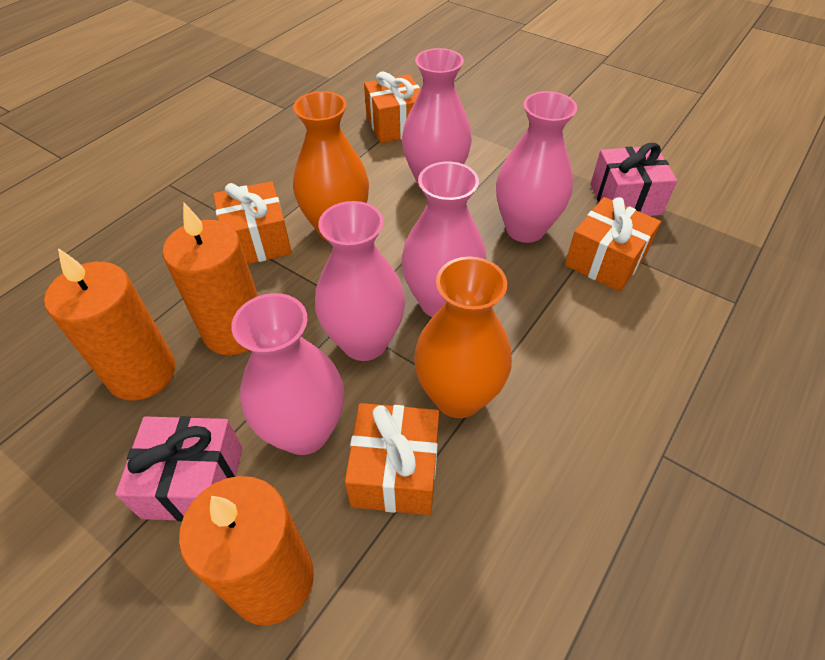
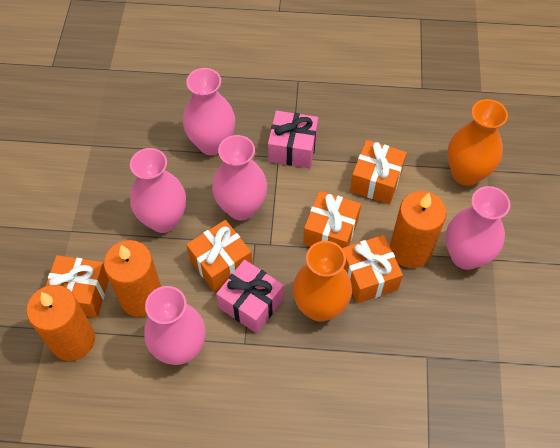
orange gift: [213,181,292,264] [345,403,439,515] [364,71,420,143] [565,197,661,292] = 4 -> [46,255,109,318] [186,220,252,292] [303,191,361,248] [342,235,403,304] [350,140,407,204] = 5

